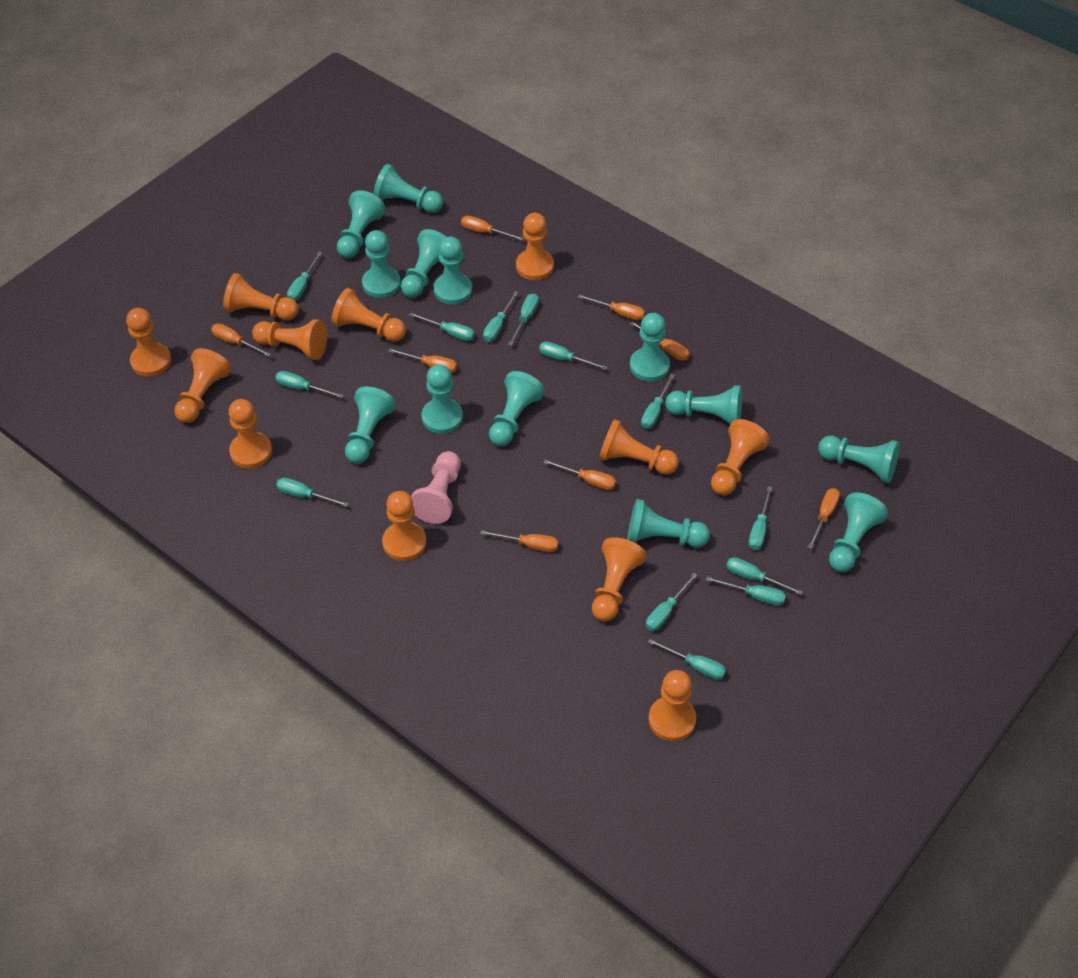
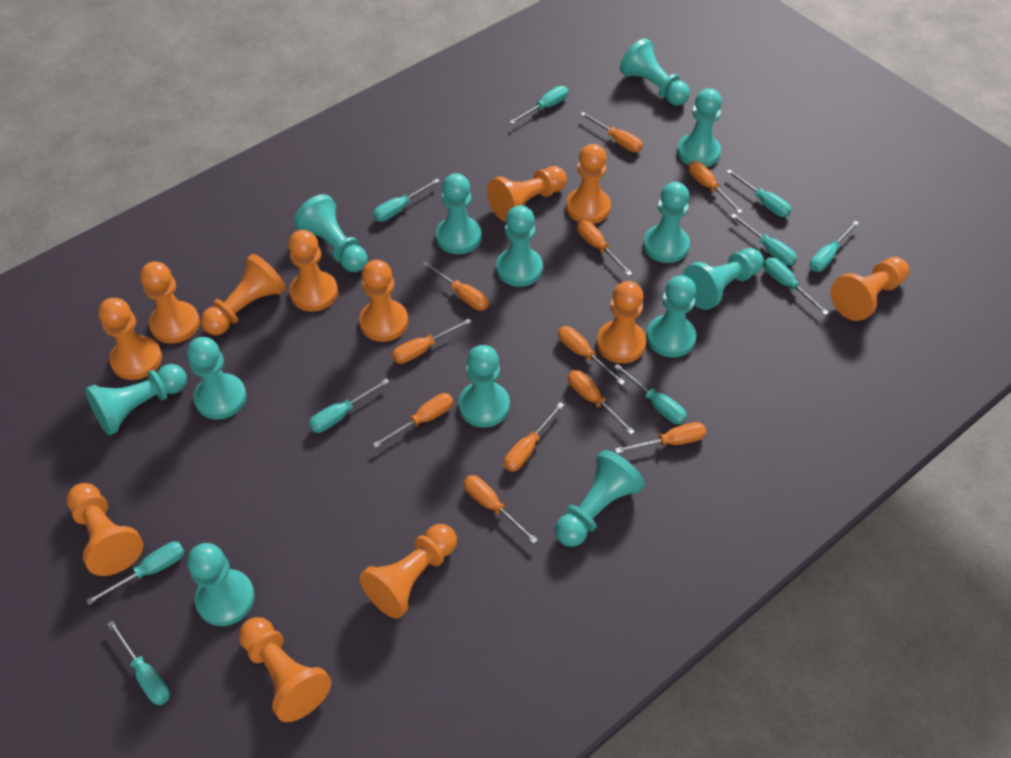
orange screwdriver: [211,323,271,357] [388,348,457,373] [461,216,524,241] [480,530,558,552] [543,459,616,490] [578,294,645,320] [630,321,690,361] [807,488,840,549] = 8 -> [373,393,453,448] [392,319,471,364] [422,262,489,311] [464,475,538,544] [504,402,564,472] [558,326,625,385] [568,370,635,435] [577,220,633,276] [580,112,643,152] [615,422,706,454] [689,161,743,214] = 11
pink pawn: [411,451,461,524] = 1 -> none = 0
turquoise screwdriver: [275,371,344,398] [276,478,349,507] [287,252,322,301] [409,313,475,341] [483,291,519,342] [508,293,539,346] [539,342,607,370] [641,374,675,429] [646,573,697,631] [648,639,726,680] [706,577,786,605] [726,557,803,595] [749,486,772,550] = 13 -> [86,541,185,605] [107,620,170,705] [309,378,390,433] [373,179,440,222] [510,86,568,124] [614,364,687,424] [726,169,792,217] [731,214,797,265] [763,257,829,315] [810,221,859,272] = 10

